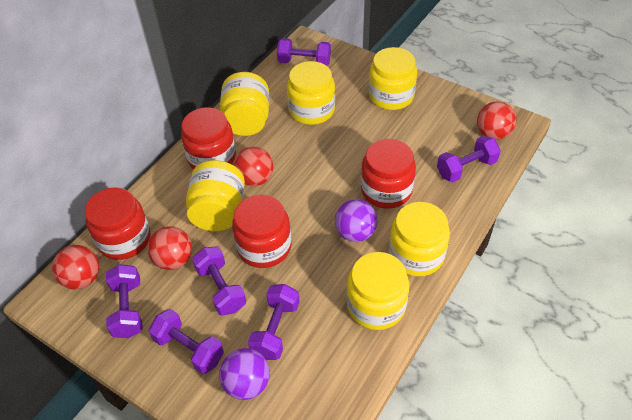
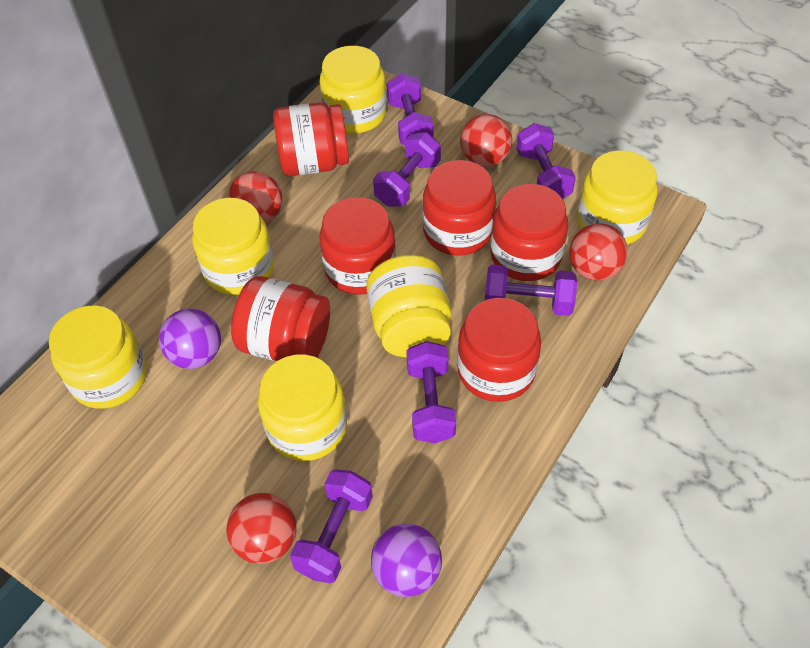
red jar: [85,187,151,260] [181,107,236,169] [232,195,291,268] [361,139,416,209] = 4 -> [231,276,330,361] [273,102,349,176] [320,197,396,295] [423,160,496,256] [457,298,541,402] [490,184,568,281] = 6

